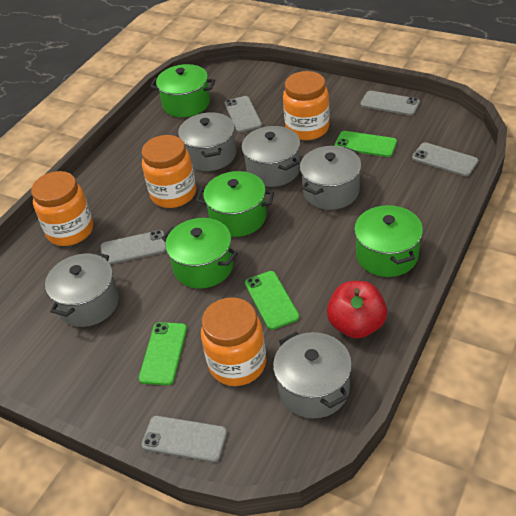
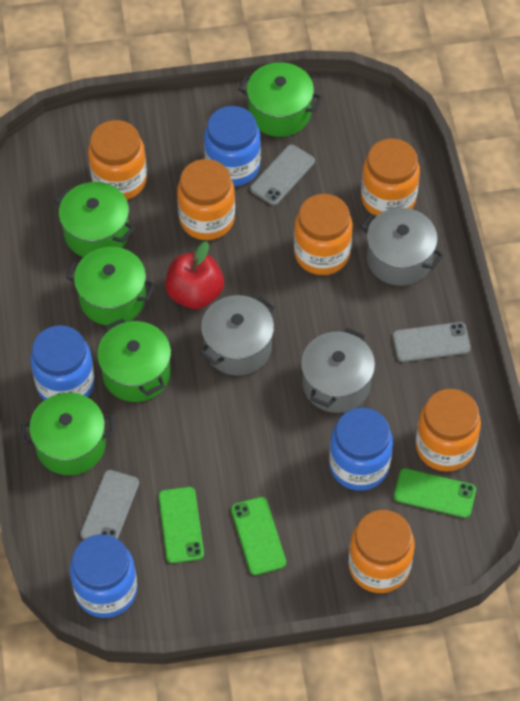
blue jar: none = 0 -> [31,325,95,400] [70,534,137,618] [204,106,261,187] [329,408,393,491] = 4
green pot: [150,64,215,117] [162,218,238,288] [196,171,274,237] [354,205,423,277] = 4 -> [21,393,115,475] [54,182,134,257] [66,247,155,325] [97,318,171,402] [238,62,322,137] = 5
grey phone: [101,230,166,265] [141,416,227,462] [225,96,262,132] [360,91,420,116] [412,142,478,176] = 5 -> [80,470,139,540] [250,145,315,205] [392,322,471,362] = 3
grey pot: [45,252,119,327] [178,112,236,171] [242,126,300,187] [273,331,352,419] [300,146,362,210] = 5 -> [200,295,275,376] [301,328,375,413] [360,208,444,286] = 3
orange jar: [31,171,93,246] [142,135,196,208] [201,297,266,386] [283,71,330,140] = 4 -> [88,120,147,200] [177,159,235,240] [294,194,353,275] [349,510,415,593] [361,138,420,216] [415,389,481,472] = 6

